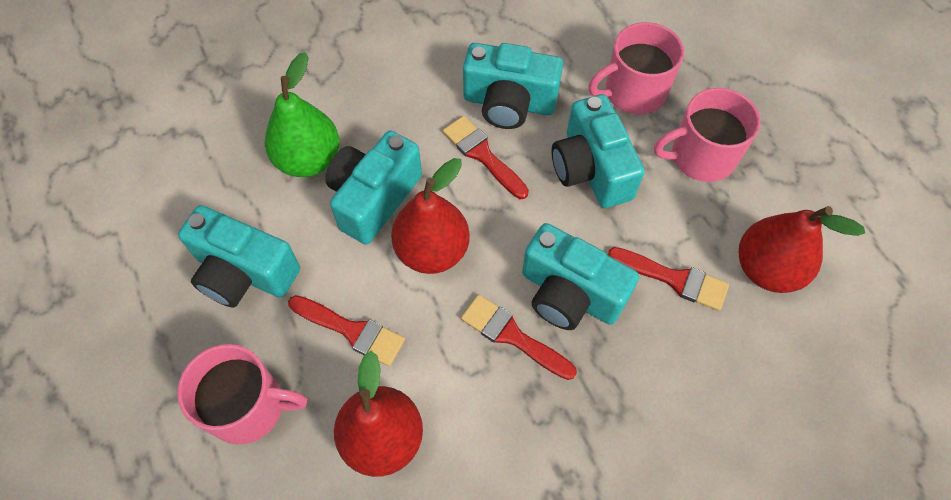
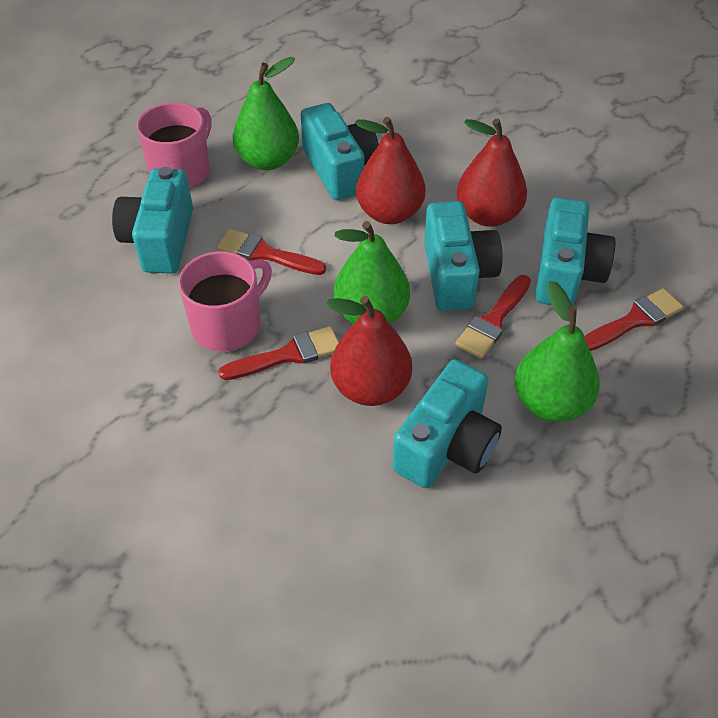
green pear: [265,52,339,177] = 1 -> [233,57,299,170] [334,221,410,324] [514,281,600,422] = 3
pink mug: [177,344,307,444] [588,22,684,114] [654,88,761,182] = 3 -> [137,102,212,188] [178,251,272,352] = 2

